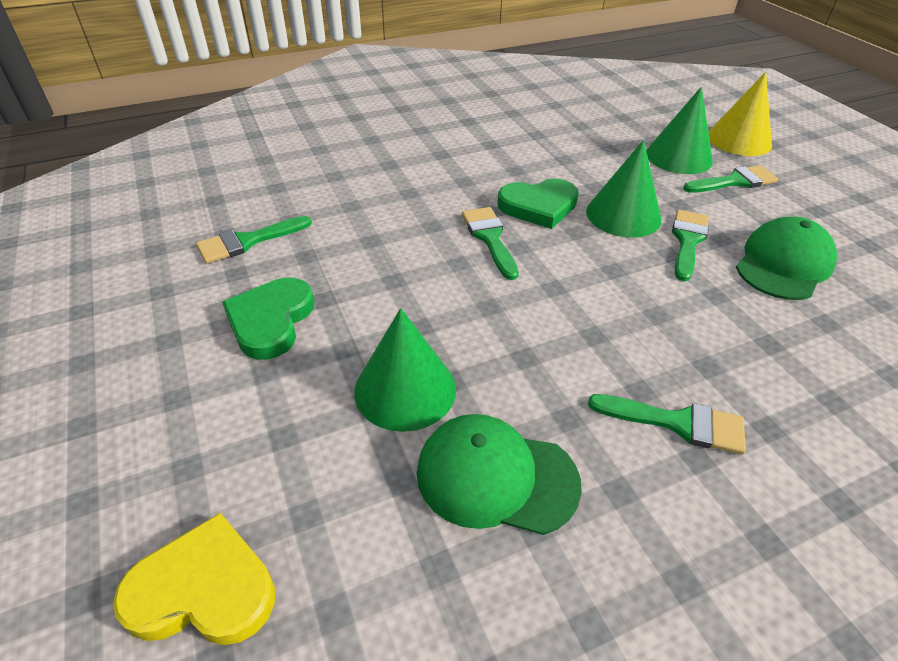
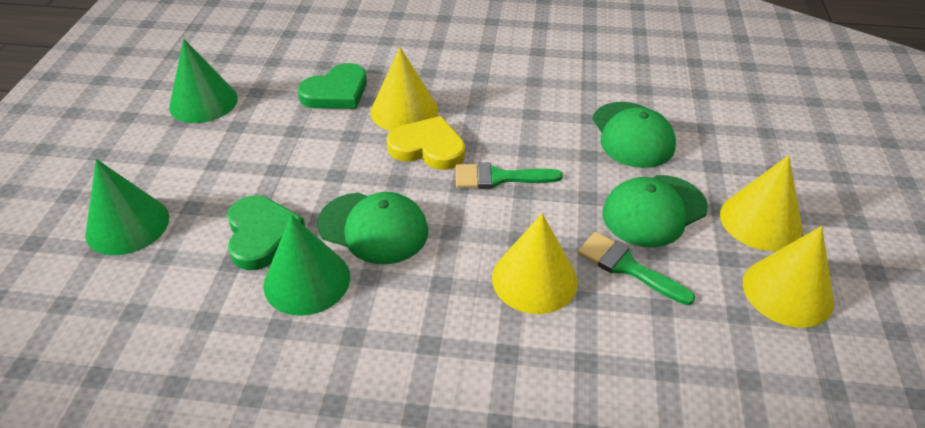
green brush: [196,216,312,263] [462,207,519,280] [588,394,746,455] [672,210,709,281] [683,165,778,193] = 5 -> [456,162,563,189] [578,232,695,305] = 2
green cap: [417,414,582,535] [736,217,837,300] = 2 -> [317,192,428,264] [592,102,676,168] [602,175,708,247] = 3
yellow cone: [708,72,772,156] = 1 -> [371,47,438,131] [492,214,578,314] [720,155,803,251] [743,226,834,328] = 4

